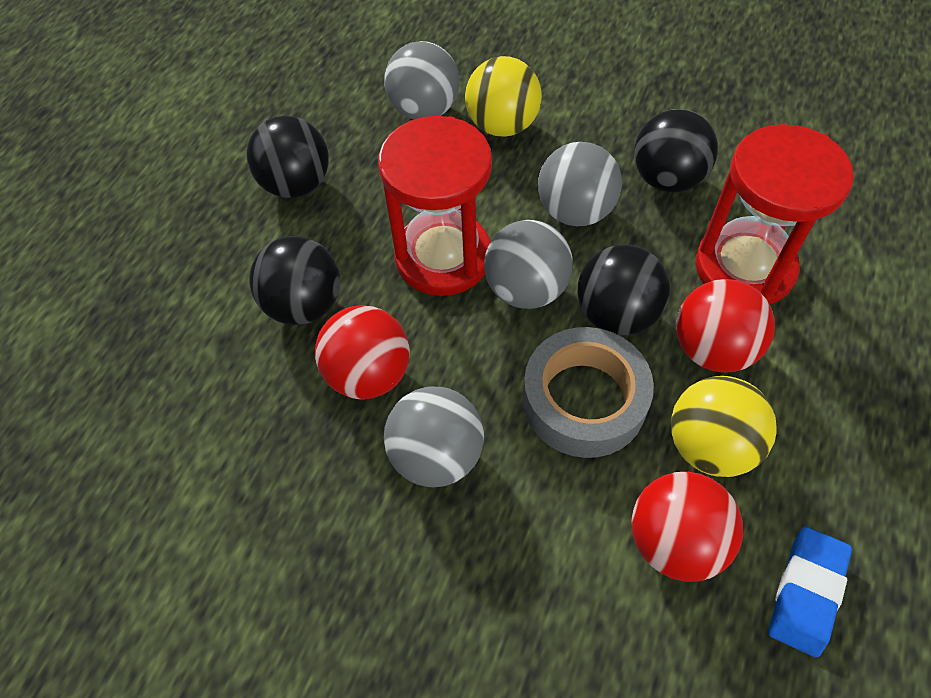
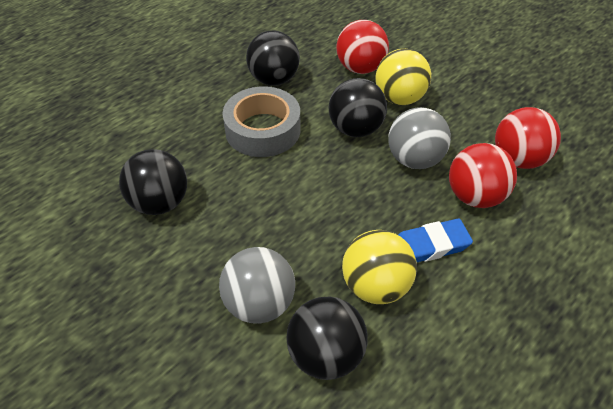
grey ball: [384,41,459,120] [384,387,484,487] [484,220,573,309] [538,142,622,226] = 4 -> [219,247,295,324] [388,107,451,169] = 2
red hourglass: [378,116,492,296] [696,124,854,304] = 2 -> none = 0

